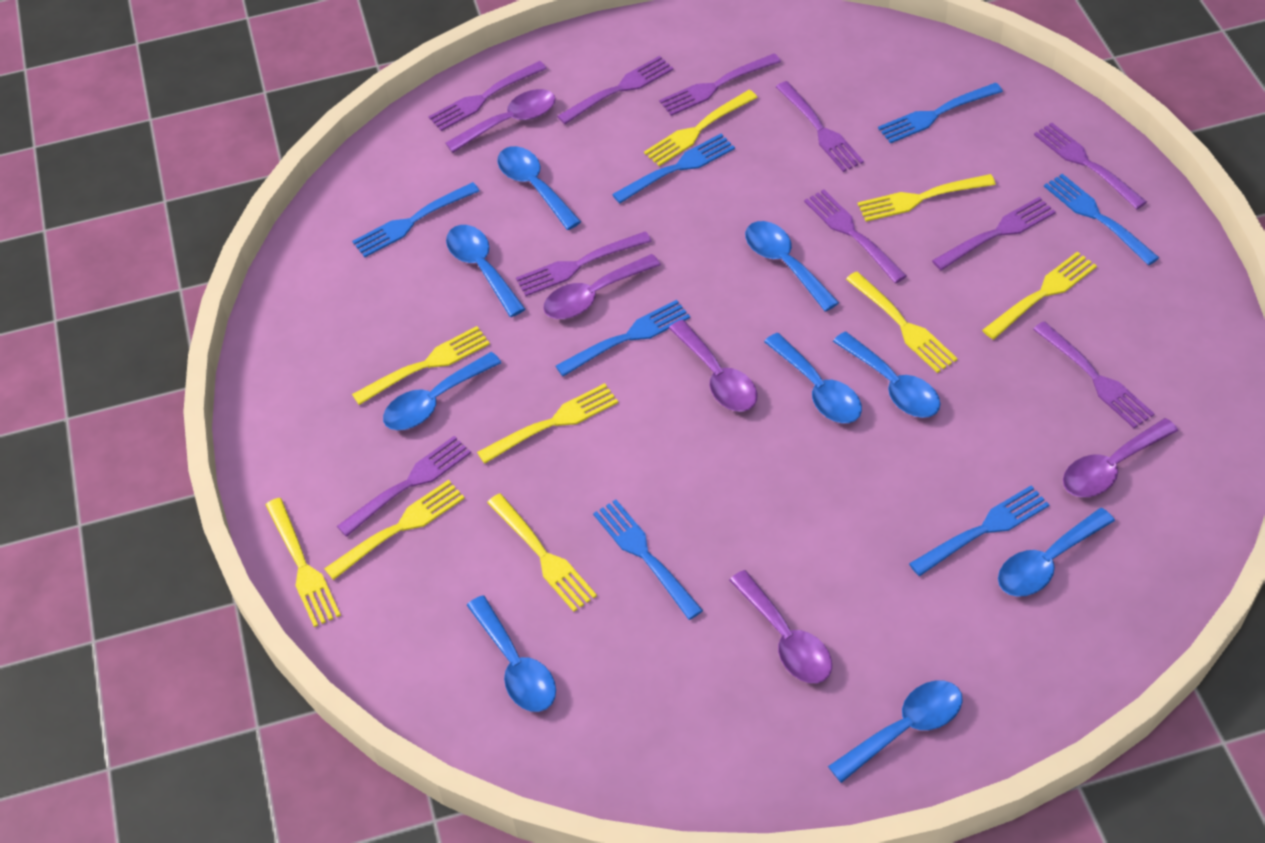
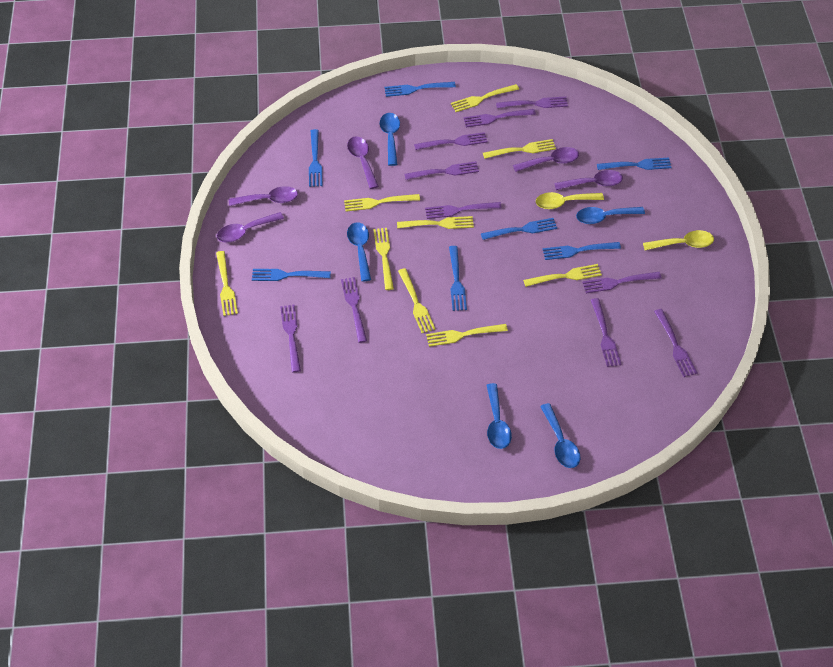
blue spoon: [383,352,501,430] [446,225,525,317] [467,595,556,712] [497,146,581,230] [745,221,839,312] [764,333,862,423] [828,681,963,783] [833,331,940,418] [998,508,1115,597] = 9 -> [347,222,371,281] [380,113,400,166] [487,383,512,449] [540,403,580,468] [576,207,645,224] = 5
yellow spoon: none = 0 -> [536,192,604,209] [643,230,714,250] = 2

